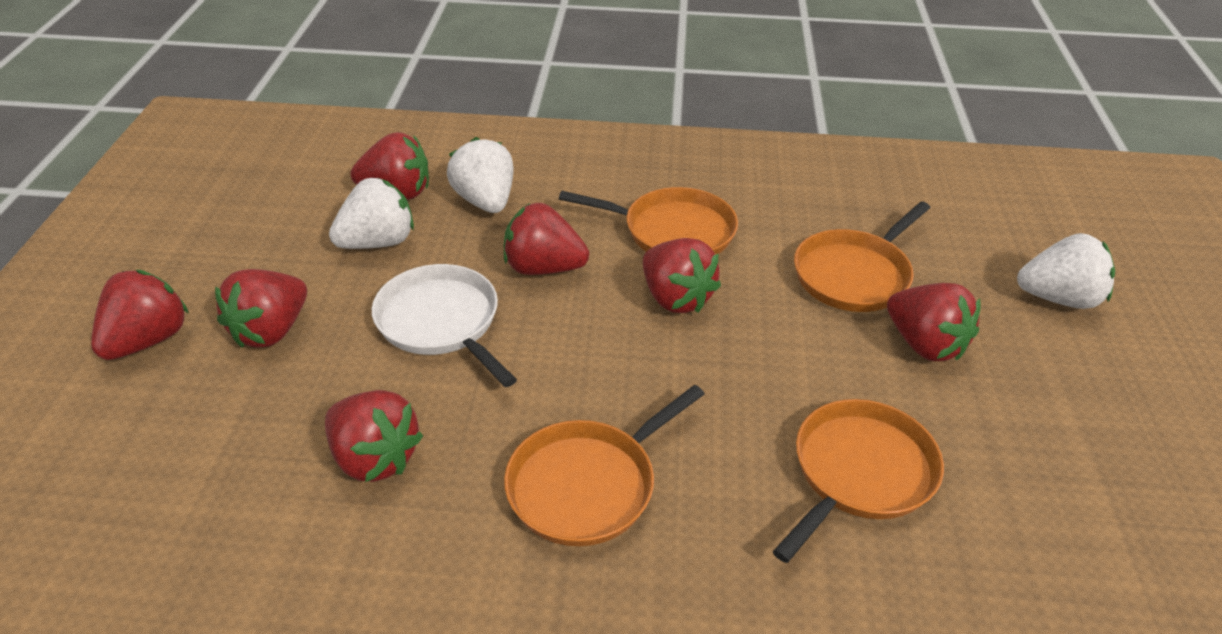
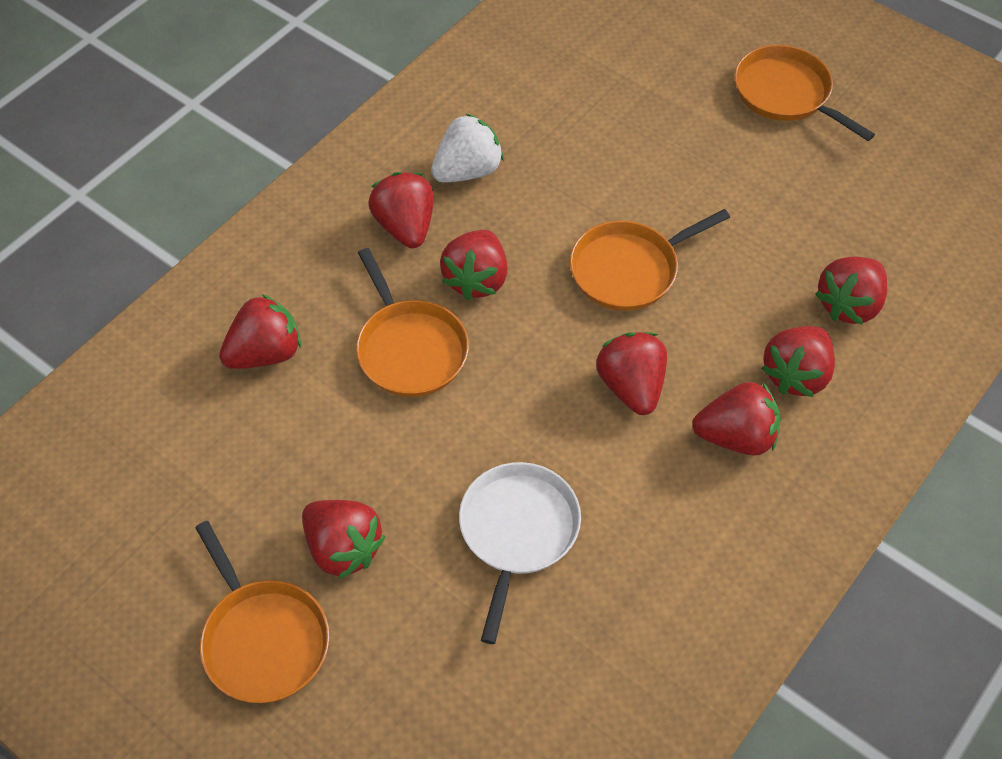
red strawberry: [91,270,189,360] [215,269,307,348] [325,390,423,482] [351,132,429,200] [504,203,589,275] [643,238,721,313] [887,283,981,361] = 7 -> [219,294,301,369] [302,500,385,579] [368,172,434,248] [440,230,507,300] [596,332,667,415] [692,382,781,456] [761,326,835,397] [815,257,887,325] = 8
white strawberry: [329,178,414,249] [447,137,514,213] [1017,233,1115,309] = 3 -> [431,114,504,183] = 1

